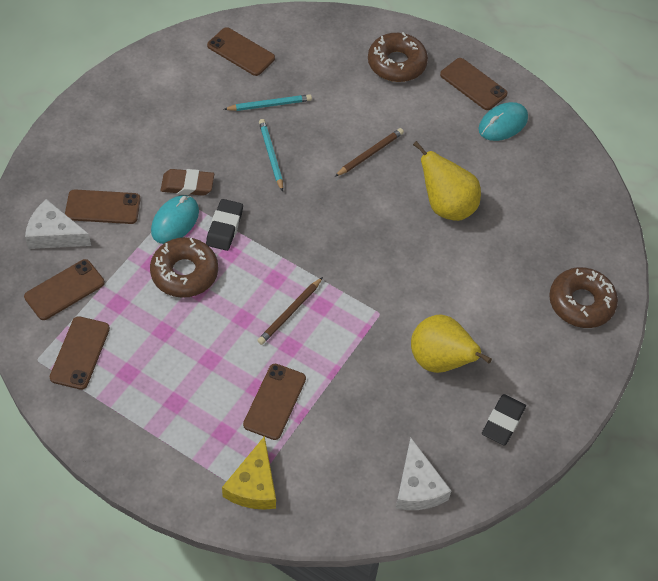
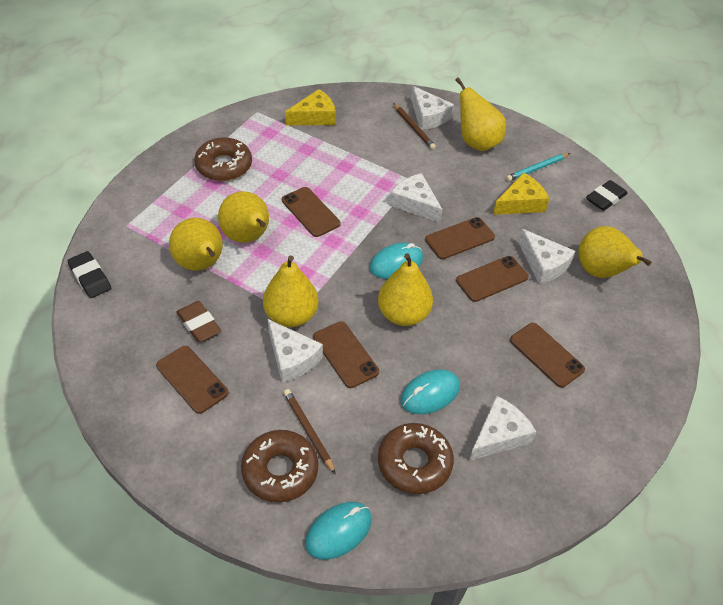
turquoise mouse: [151,195,199,244] [478,102,528,141] = 2 -> [305,502,372,560] [369,243,423,279] [401,369,460,414] = 3
turquoise pencil: [223,94,312,111] [259,119,283,192] = 2 -> [506,153,570,181] = 1
white cheese: [25,199,91,249] [396,438,451,510] = 2 -> [268,319,323,382] [390,173,443,223] [411,86,454,130] [469,396,536,461] [519,229,575,284] = 5
yellow cheese: [222,436,276,510] = 1 -> [285,89,335,125] [493,172,550,215] = 2
yellow pear: [411,315,492,373] [413,141,481,221] = 2 -> [169,218,223,271] [218,191,269,243] [263,255,319,327] [378,253,433,326] [455,77,506,151] [578,226,651,278] = 6

